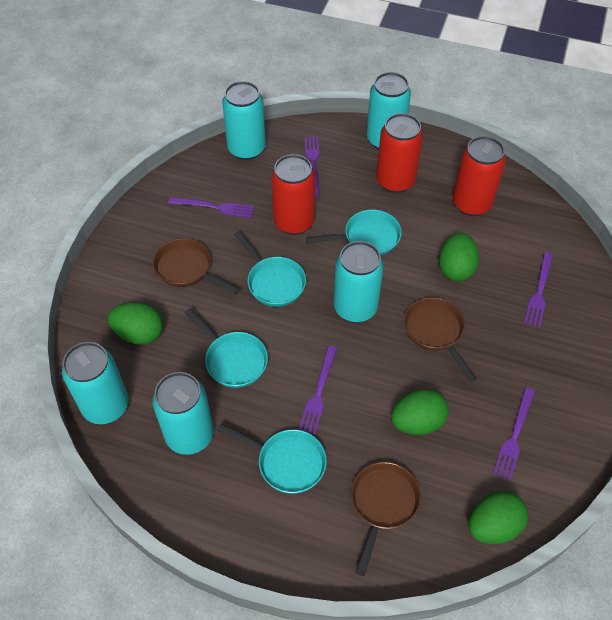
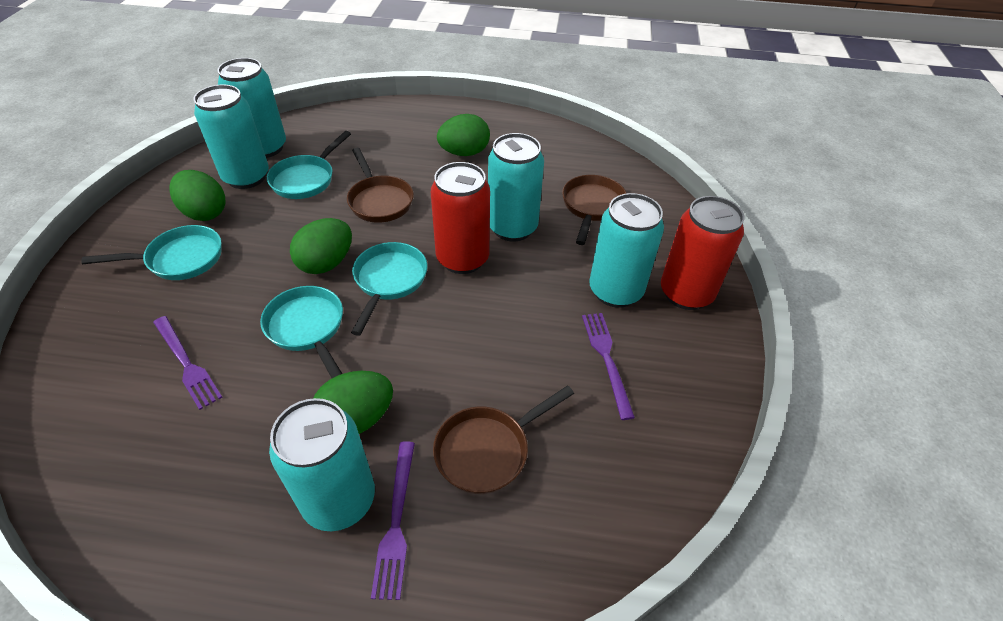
purple fork: [168,197,254,218] [299,346,337,435] [305,136,320,197] [493,387,535,480] [524,252,553,327] = 5 -> [153,316,222,410] [371,441,415,600] [582,313,635,420] = 3
red can: [271,154,315,235] [376,113,423,193] [453,136,506,216] = 3 -> [431,162,490,274] [661,196,745,310] = 2

